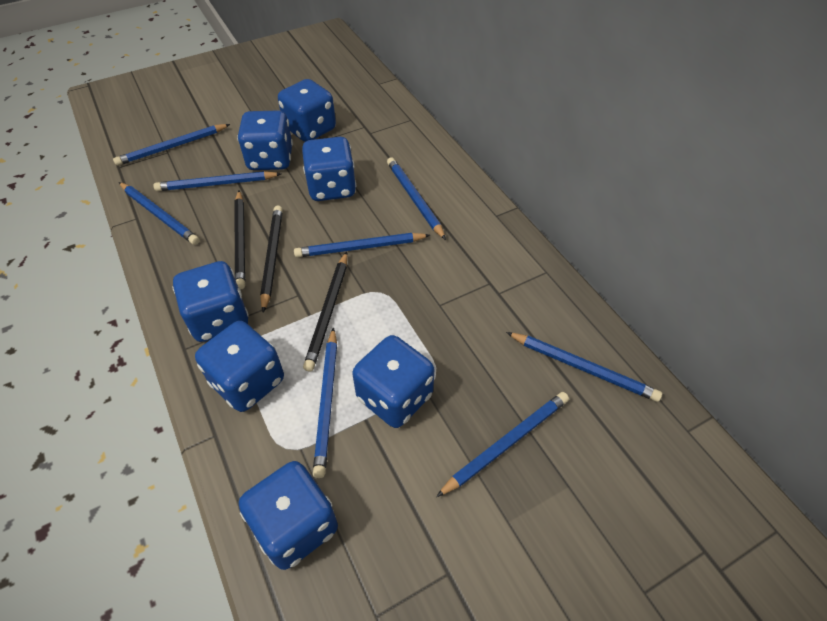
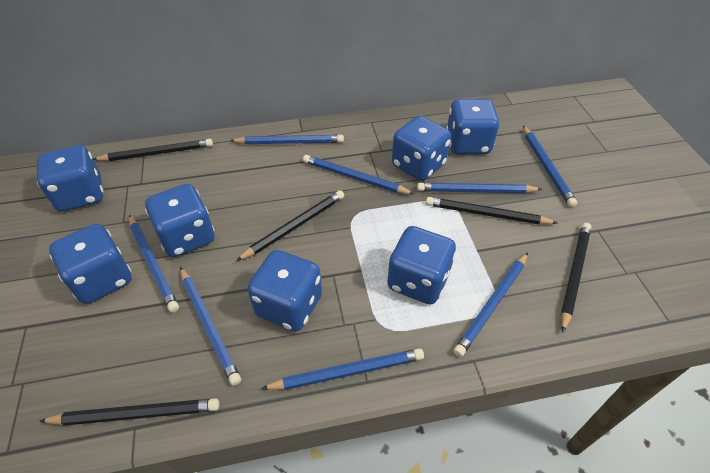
black pencil: [235,191,245,290] [260,206,283,313] [303,251,347,372] = 3 -> [39,398,219,426] [93,139,213,161] [236,190,344,261] [426,197,557,224] [561,223,591,333] = 5

